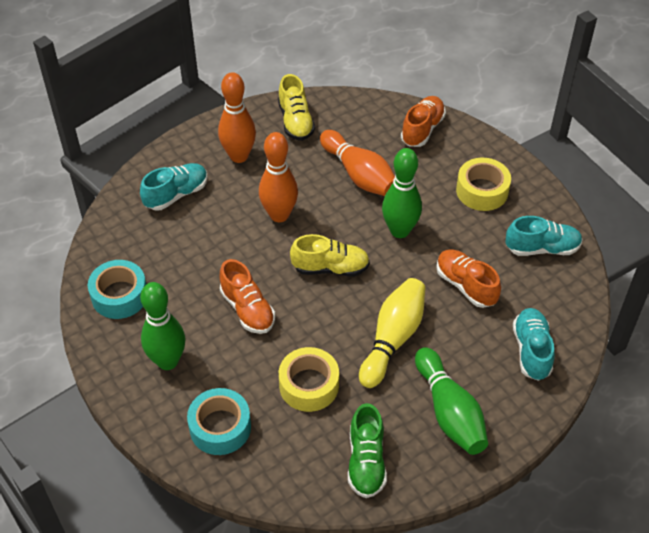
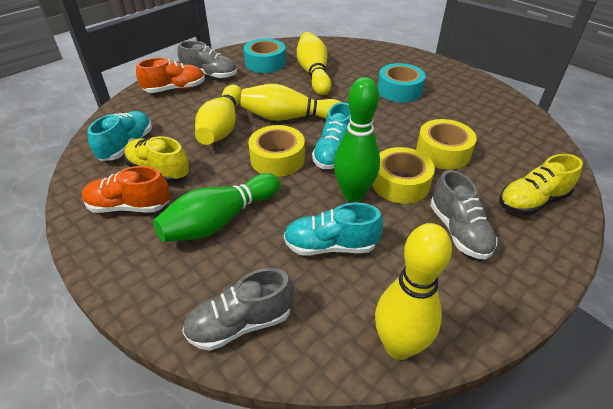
green bowling pin: [140,282,185,370] [382,148,422,238] [415,347,488,455] = 3 -> [153,173,280,242] [334,77,380,202] = 2
green shoe: [348,403,387,498] = 1 -> none = 0
grey shoe: none = 0 -> [177,41,237,79] [182,268,294,351] [430,170,497,259] = 3
orange bowling pin: [218,72,256,163] [259,132,298,222] [320,130,395,196] = 3 -> none = 0
orange shoe: [219,259,275,334] [401,96,446,147] [436,250,501,308] = 3 -> [82,166,170,213] [136,58,205,93] = 2
yellow bowling pin: [359,278,426,388] = 1 -> [195,85,242,145] [240,84,341,121] [297,32,331,95] [375,223,452,360] = 4
yellow tape: [279,347,339,412] [456,158,511,211] = 2 -> [249,125,305,177] [372,147,435,204] [416,119,477,169] = 3

